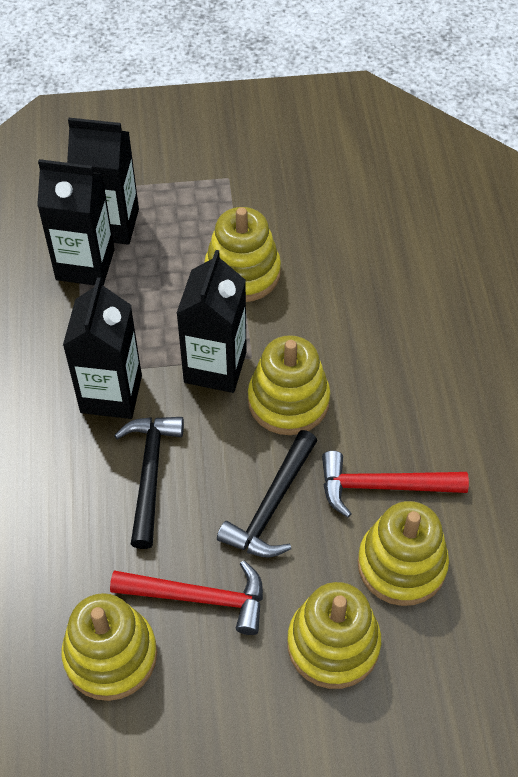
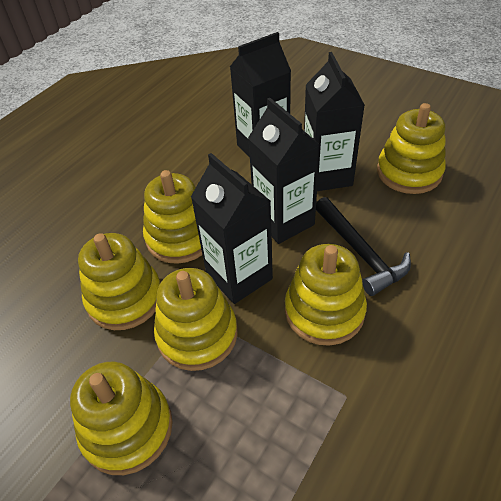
black hammer: [114,417,184,549] [217,430,317,558] = 2 -> [316,197,411,296] = 1
red hammer: [110,560,263,635] [322,451,469,518] = 2 -> none = 0
yellow stacking toy: [61,593,157,701] [204,207,281,302] [248,335,330,435] [287,582,381,689] [358,501,449,606] = 5 -> [70,362,173,475] [78,233,160,330] [143,170,202,264] [154,268,238,371] [285,244,367,346] [377,103,446,194] = 6

